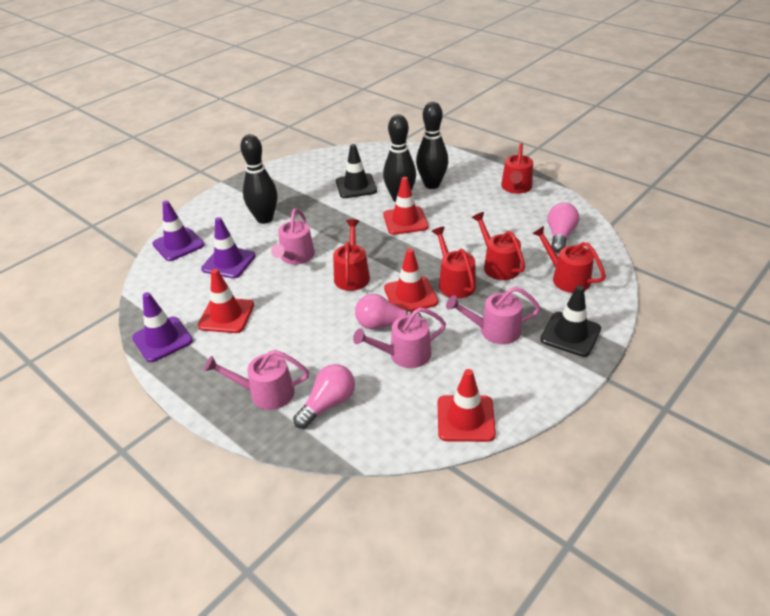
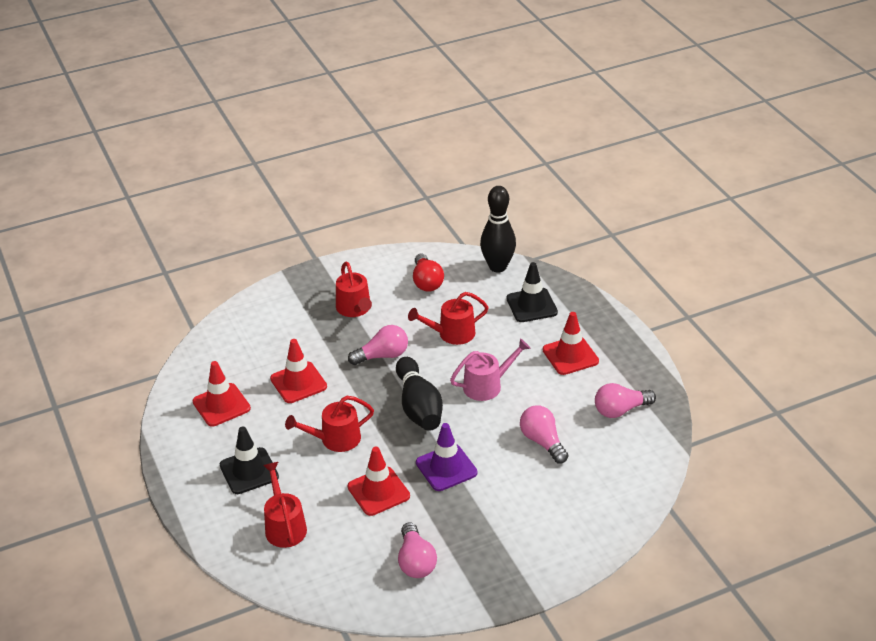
black bowling pin: [240,134,278,224] [383,114,416,202] [416,102,448,189] = 3 -> [396,357,443,431] [480,186,516,273] = 2
pink light bulb: [293,364,355,429] [355,294,422,329] [547,203,579,253] = 3 -> [348,325,408,365] [398,522,437,578] [520,405,568,463] [595,383,656,418] = 4
pink watering can: [204,350,309,410] [271,209,315,265] [353,308,446,368] [446,287,540,344] = 4 -> [450,339,531,401] = 1
purple traffic cone: [132,292,193,362] [152,200,204,261] [201,217,256,278] = 3 -> [416,423,477,491] = 1
red light bulb: none = 0 -> [413,253,444,292] = 1
red watering can: [333,219,370,291] [432,227,476,298] [472,212,525,280] [501,143,533,194] [532,226,606,293] = 5 -> [263,462,307,548] [285,396,374,452] [336,261,372,317] [408,292,489,345] = 4

